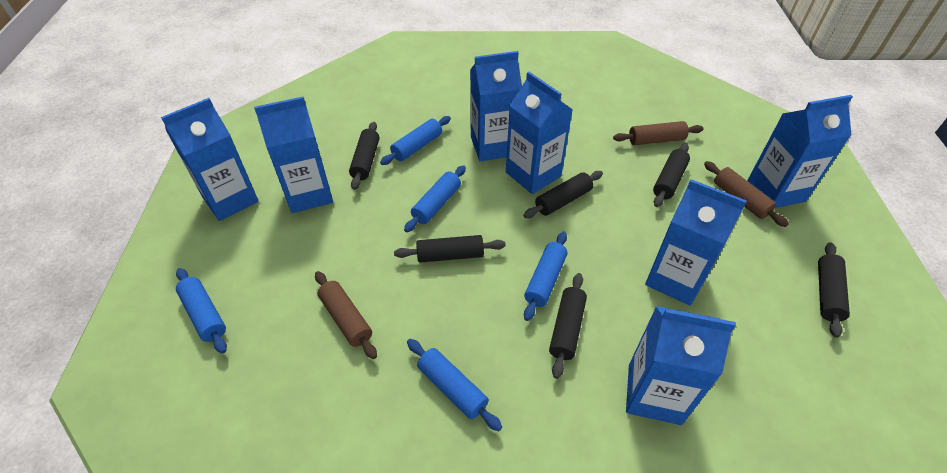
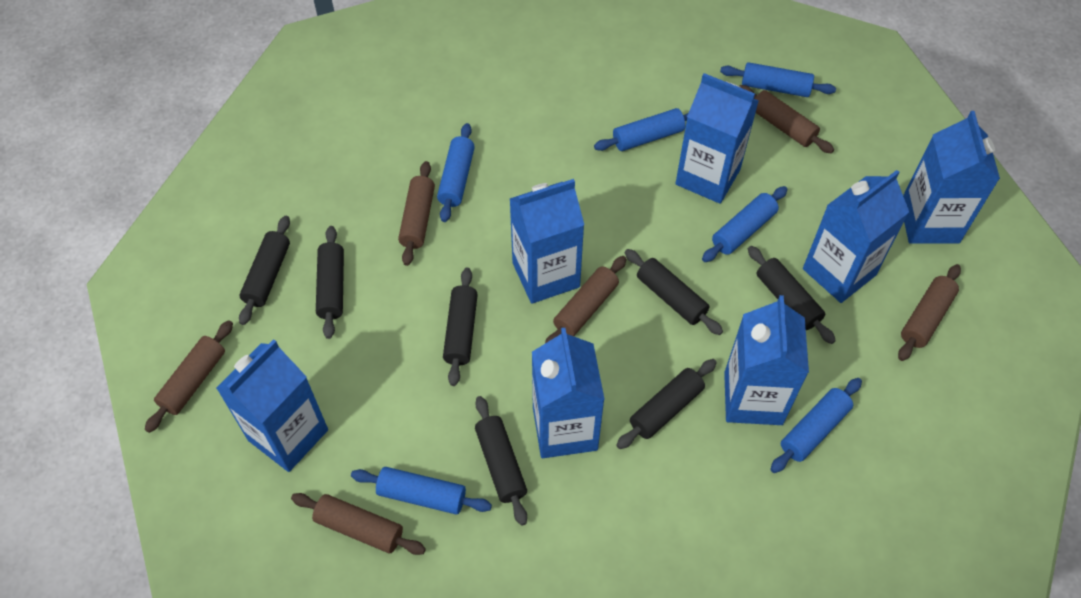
black rolling pin: [349,122,379,190] [394,235,506,263] [523,171,603,218] [549,273,587,379] [653,143,690,207] [818,242,850,338] = 6 -> [239,216,290,325] [316,226,344,339] [443,268,478,386] [475,396,527,526] [616,359,717,449] [625,249,723,335] [748,246,836,344] = 7
blue rolling pin: [176,268,227,354] [380,116,451,165] [404,165,466,232] [407,339,502,431] [524,232,567,321] = 5 -> [351,467,492,514] [437,123,475,222] [594,108,689,151] [702,186,788,262] [720,62,836,97] [771,378,862,473] = 6
brown rolling pin: [315,271,377,359] [613,121,704,145] [704,161,789,227] = 3 -> [145,320,233,433] [291,493,426,555] [398,161,435,266] [545,256,626,343] [740,85,834,153] [898,264,961,361] = 6

